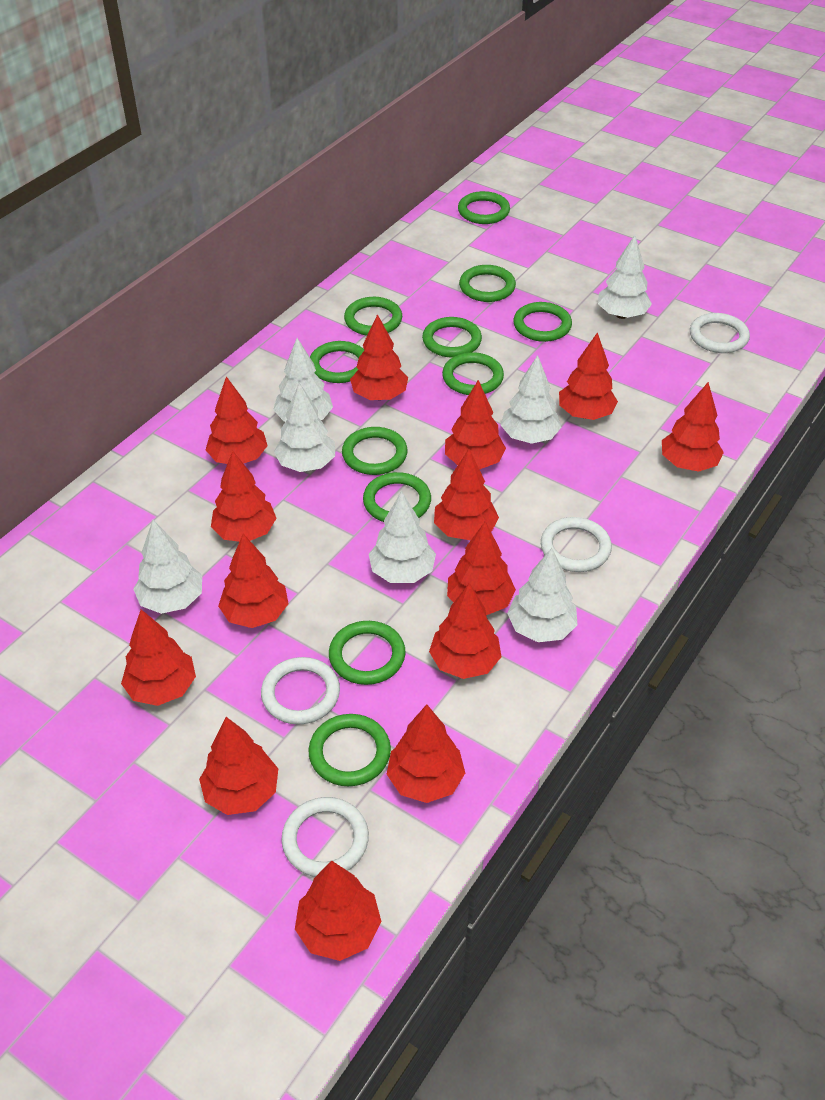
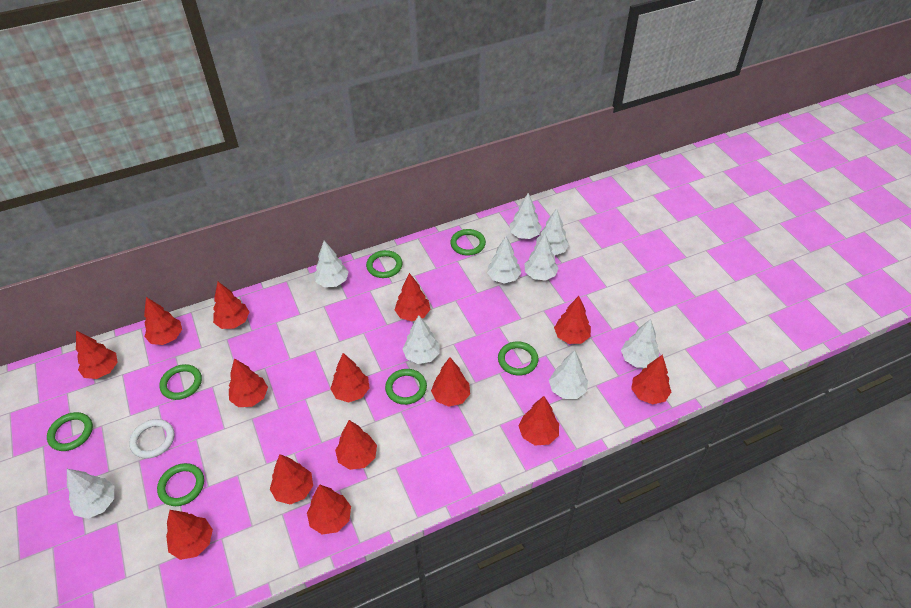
green ring: [308,714,391,786] [310,341,364,383] [329,621,406,685] [342,427,408,475] [344,297,402,336] [363,472,431,522] [422,317,482,357] [442,352,504,395] [458,191,510,224] [459,265,516,302] [513,302,572,342] = 11 -> [47,412,93,451] [157,463,204,506] [159,364,202,400] [366,250,402,278] [385,369,427,405] [450,229,486,256] [498,341,538,376] = 7
white ring: [261,657,340,725] [281,797,369,877] [541,517,612,572] [690,313,750,353] = 4 -> [129,419,174,459] = 1
white tree: [133,520,202,614] [273,338,333,422] [274,383,335,472] [369,491,436,583] [501,355,561,444] [507,548,578,642] [598,235,652,319] = 7 -> [67,469,114,519] [314,241,349,287] [403,315,439,364] [487,236,521,283] [509,193,542,239] [524,234,559,281] [536,208,569,255] [549,350,588,399] [621,319,659,368] = 9

